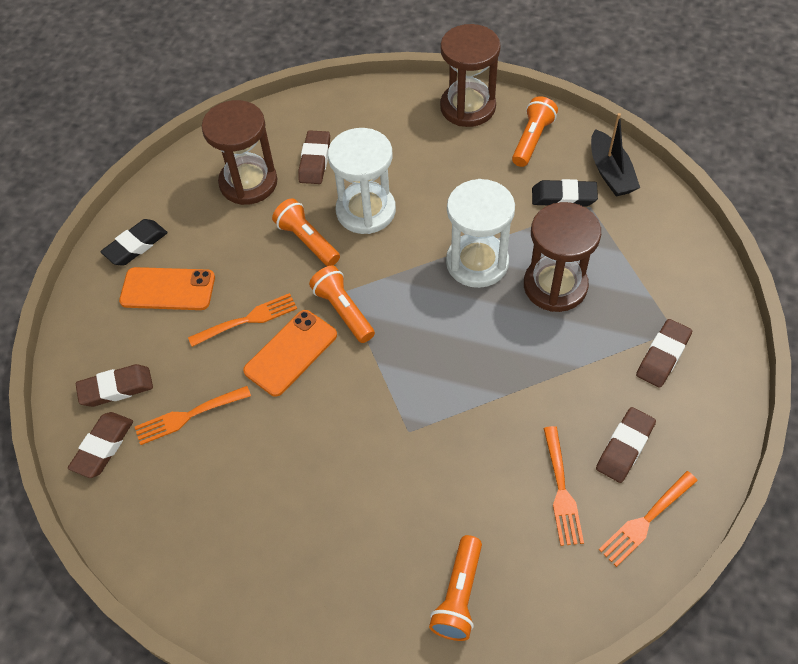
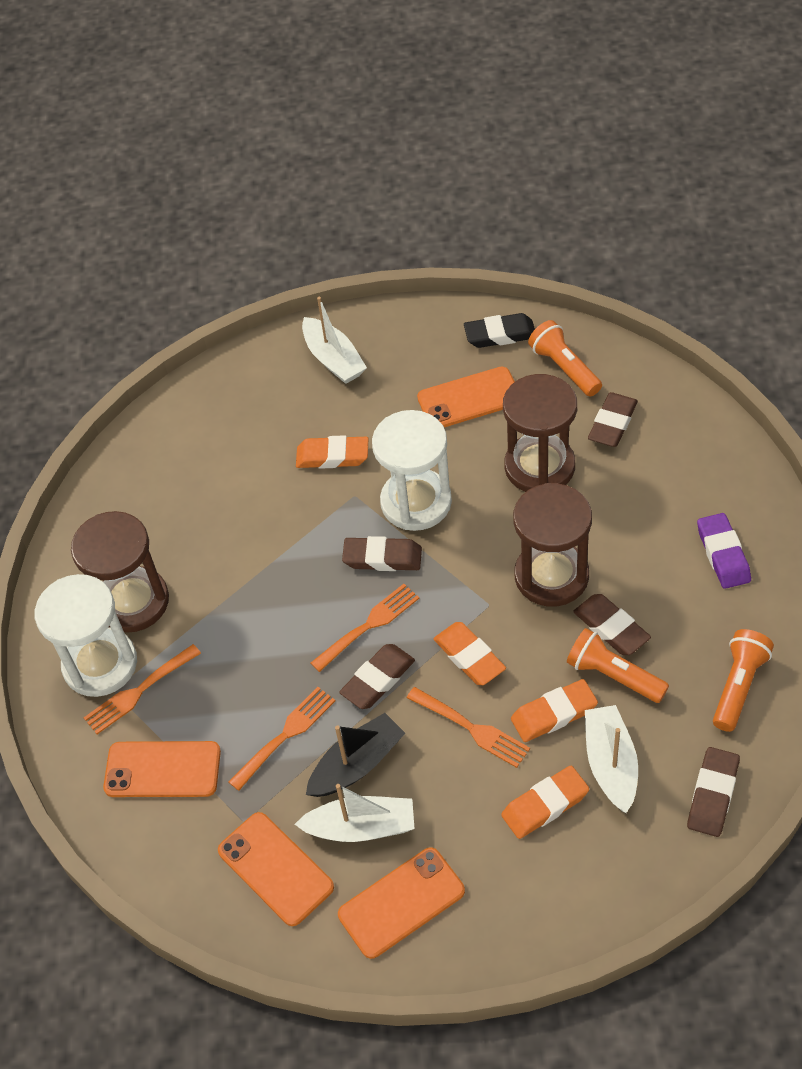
black eraser: [100,219,168,266] [532,179,598,207] = 2 -> [464,313,535,348] = 1
orange eraser: none = 0 -> [296,435,368,469] [433,622,506,685] [501,766,589,839] [511,679,598,742] = 4
orange flashlight: [272,198,340,266] [309,266,375,343] [429,535,482,641] [512,96,558,167] = 4 -> [528,320,602,397] [567,628,669,703] [713,629,774,732] = 3
orange phone: [119,267,215,310] [243,310,337,397] = 2 -> [103,741,221,797] [218,812,334,926] [338,848,465,959] [417,367,515,427] = 4
purple eraser: none = 0 -> [697,513,751,589] = 1
white boat: none = 0 -> [295,784,414,842] [302,297,367,384] [585,705,638,813] = 3

